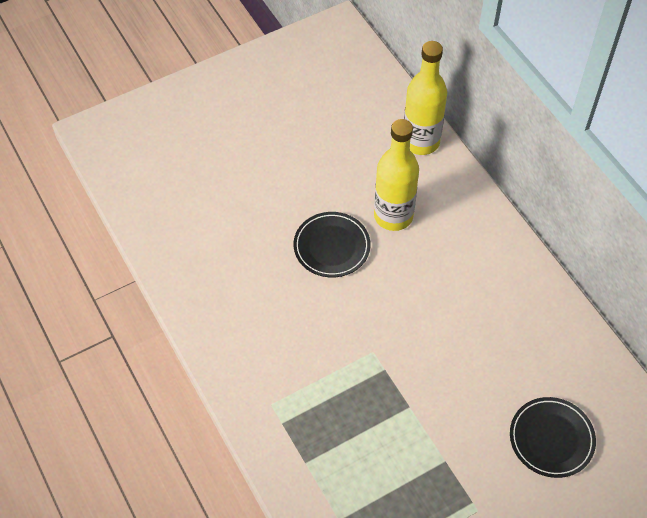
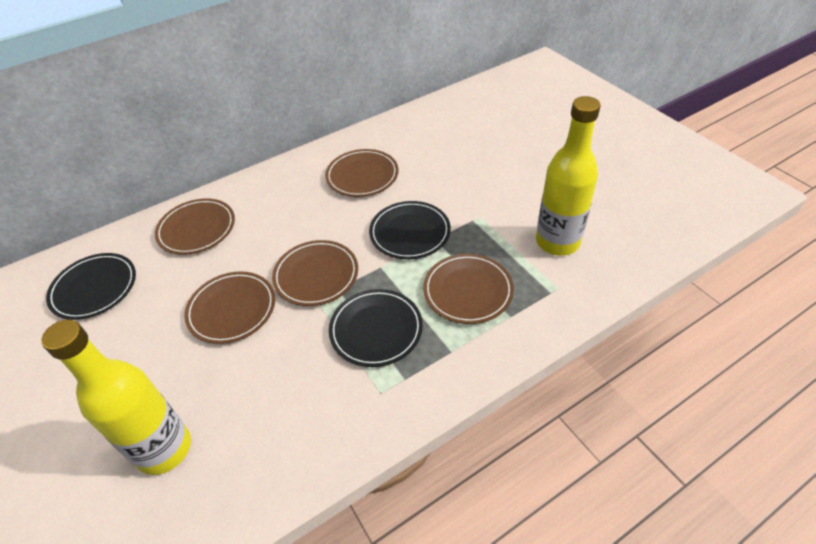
black plate: [294,212,371,277] [510,397,596,478] = 2 -> [46,253,136,320] [329,289,423,367] [369,201,451,259] = 3
brown plate: none = 0 -> [155,198,235,255] [184,271,275,344] [272,240,358,306] [325,149,399,197] [423,254,514,324] = 5

